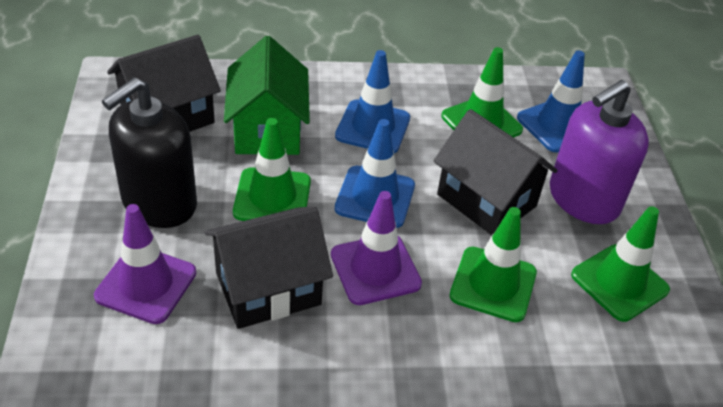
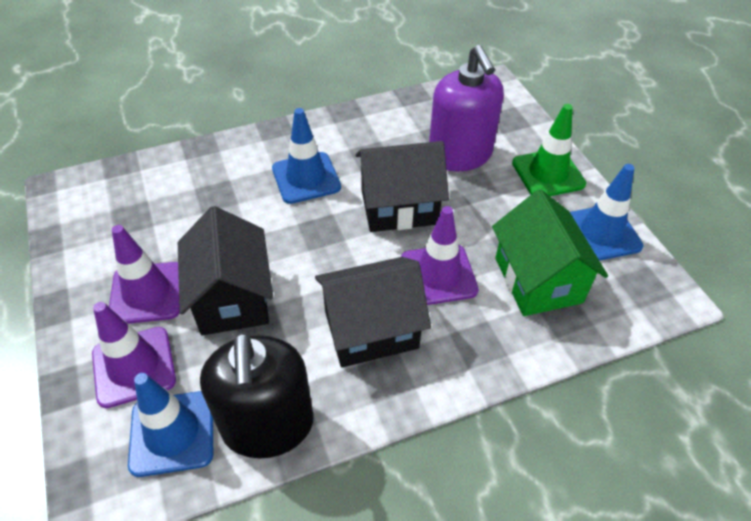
green traffic cone: [233,118,311,221] [441,47,523,138] [450,207,537,322] [571,206,670,322] = 4 -> [512,104,586,196] = 1
purple traffic cone: [94,204,196,324] [331,191,422,305] = 2 -> [92,302,176,408] [109,225,180,324] [401,206,479,305] = 3

